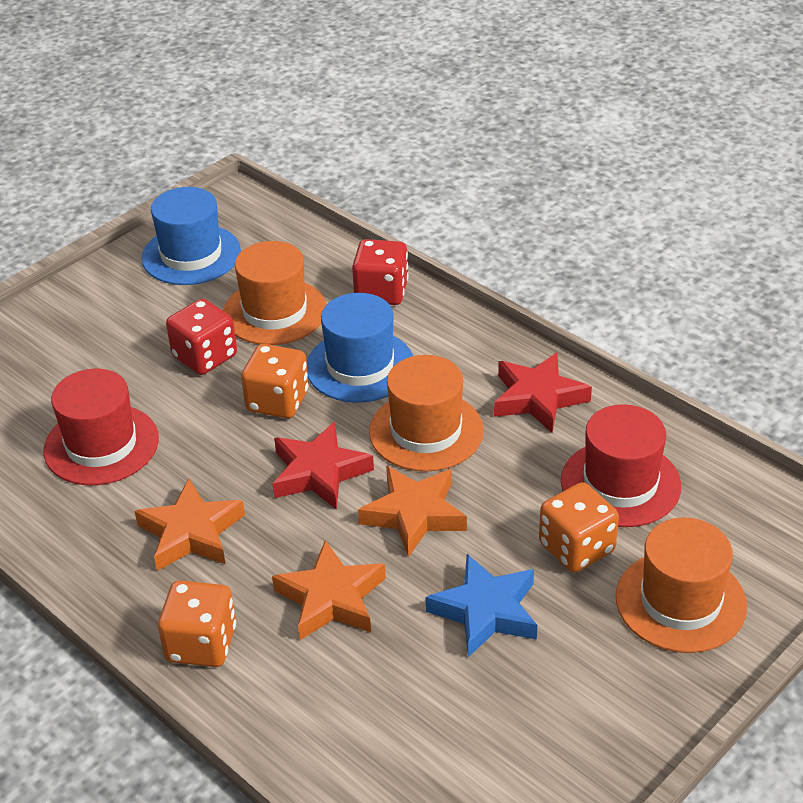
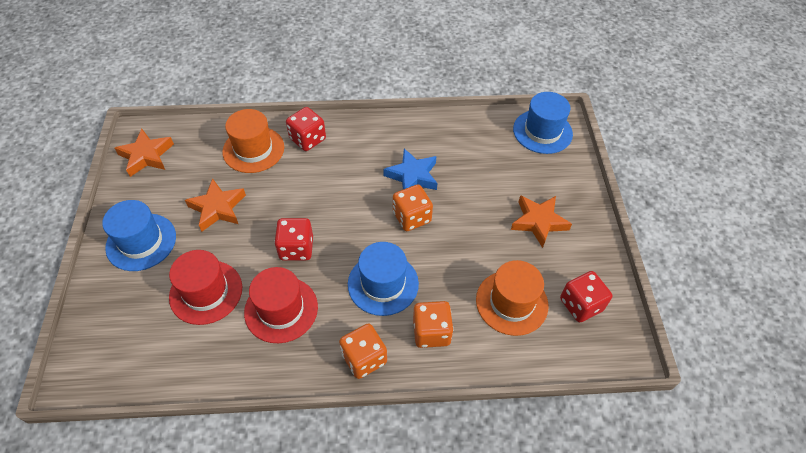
blue hat: [141,187,241,285] [307,293,413,403] = 2 -> [102,200,176,271] [348,242,419,316] [513,92,573,154] = 3
orange hat: [223,241,327,345] [369,355,484,472] [616,517,747,653] = 3 -> [222,109,284,173] [476,260,548,336] = 2
red dice: [166,299,237,375] [352,239,409,305] = 2 -> [275,218,313,261] [286,107,326,151] [560,271,613,322] = 3
red star: [273,422,374,510] [494,352,592,433] = 2 -> none = 0

